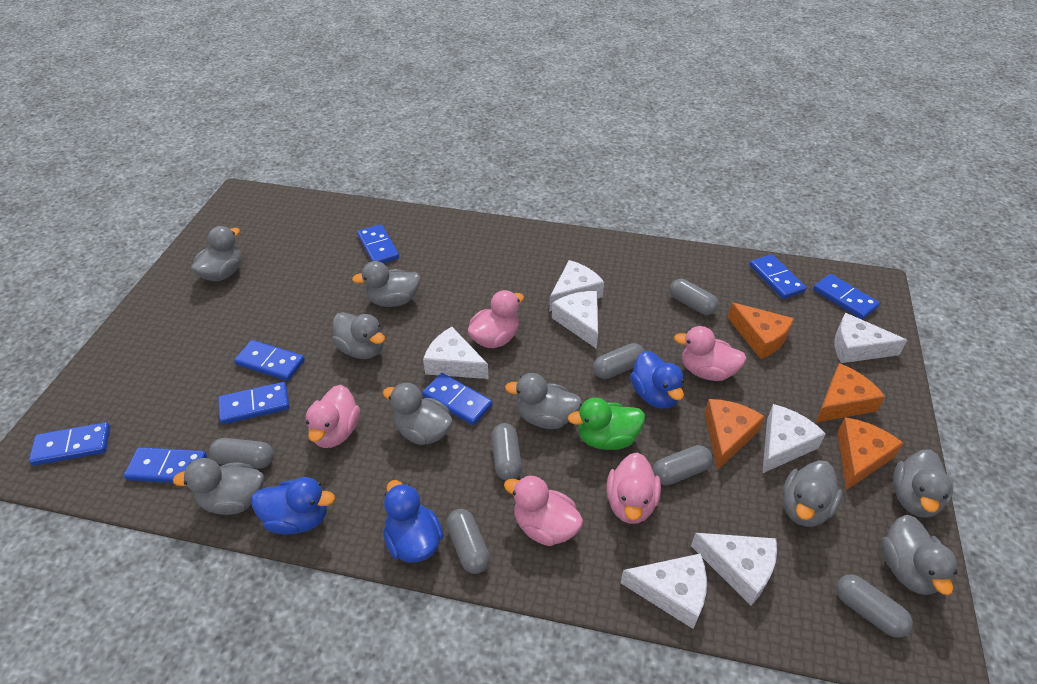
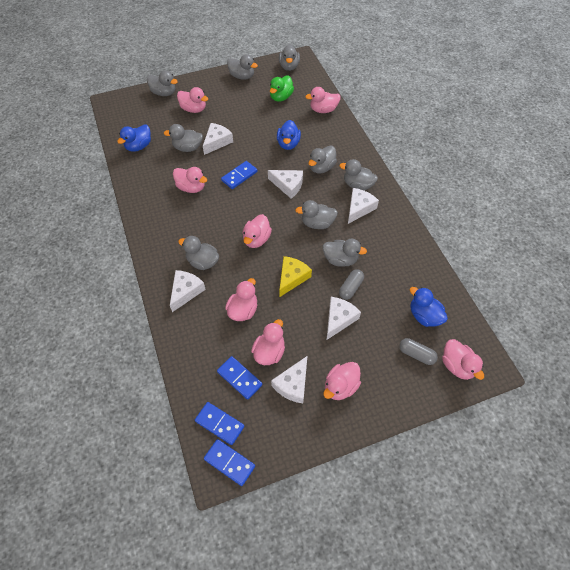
blue domino: [29,422,110,466] [124,447,207,483] [218,382,289,424] [234,340,305,381] [357,224,399,263] [422,373,493,425] [749,254,806,299] [813,274,880,319] = 8 -> [195,402,245,445] [204,439,255,486] [217,356,263,400] [221,161,257,189] = 4
grey capsule: [209,438,274,469] [446,509,490,574] [492,423,522,481] [593,343,645,379] [652,445,713,486] [670,279,719,315] [836,574,913,638] = 7 -> [339,269,364,300] [399,338,438,365] = 2
orange cheese: [704,399,765,470] [727,302,794,359] [816,363,885,422] [837,417,903,490] = 4 -> none = 0
pink duck: [306,385,360,448] [468,290,524,348] [504,475,583,546] [606,452,661,524] [674,326,747,381] = 5 -> [173,167,207,193] [177,87,208,113] [225,278,257,321] [243,214,272,248] [251,319,285,365] [305,87,341,113] [323,362,361,400] [442,339,484,380] = 8
white cheese: [423,327,489,379] [549,260,604,312] [552,291,598,348] [621,553,707,629] [691,533,777,606] [762,404,826,473] [834,313,907,363] = 7 -> [170,270,206,312] [203,123,233,155] [268,170,303,198] [271,356,307,403] [327,297,361,340] [348,188,379,224] = 6
yellow cheese: none = 0 -> [279,256,312,297] = 1

